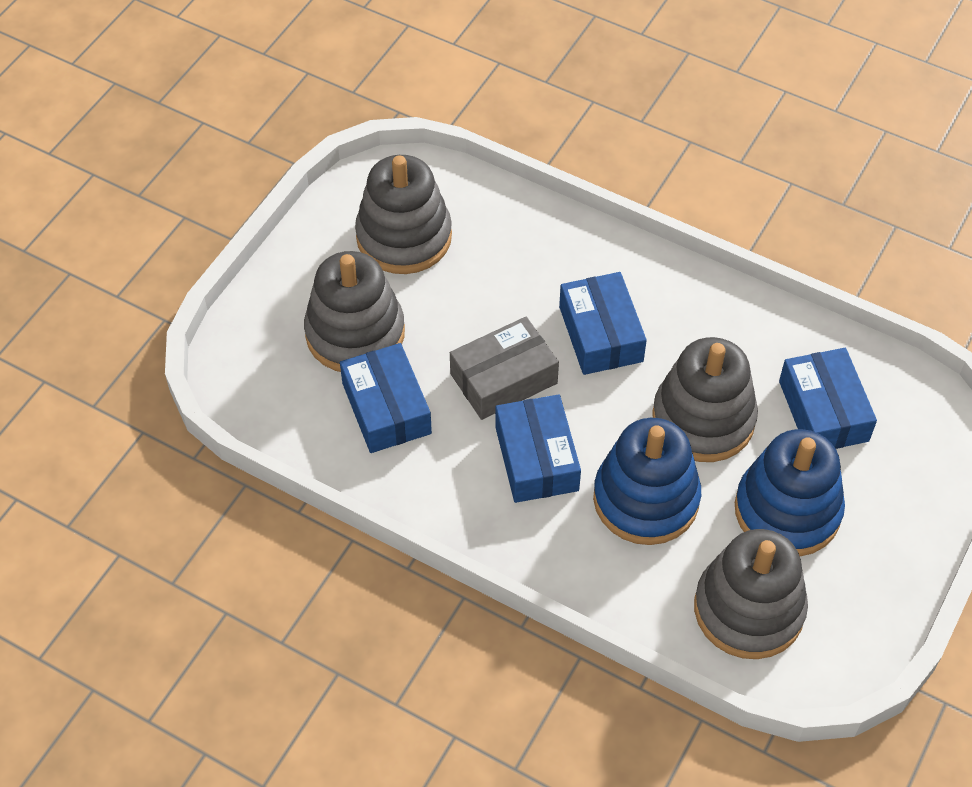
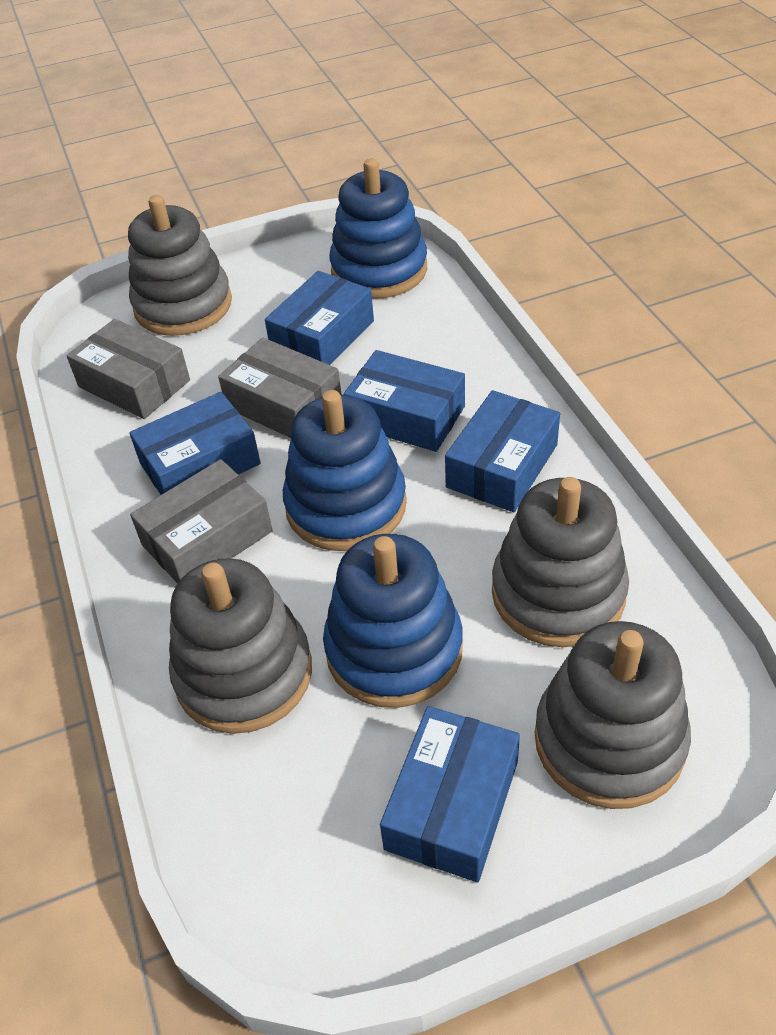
blue box: [340,343,432,453] [495,394,581,503] [559,272,647,375] [779,348,877,449] = 4 -> [129,392,261,495] [265,271,374,365] [344,350,465,452] [380,706,520,882] [445,390,560,512] = 5
blue stacking toy: [593,418,701,545] [735,429,845,556] = 2 -> [283,390,407,551] [323,534,463,708] [329,159,427,299] = 3
grey box: [450,317,559,420] = 1 -> [67,319,190,419] [130,459,273,584] [218,337,342,438] = 3

